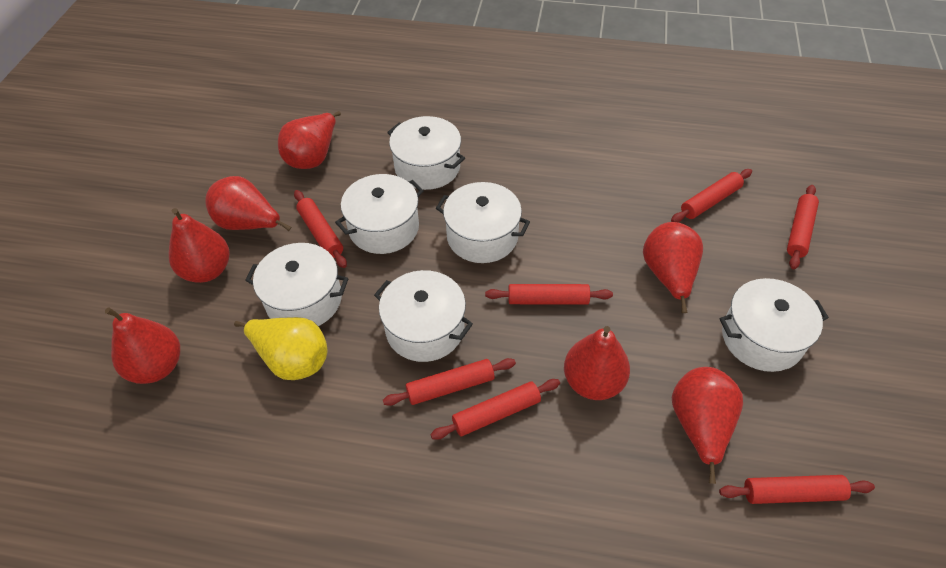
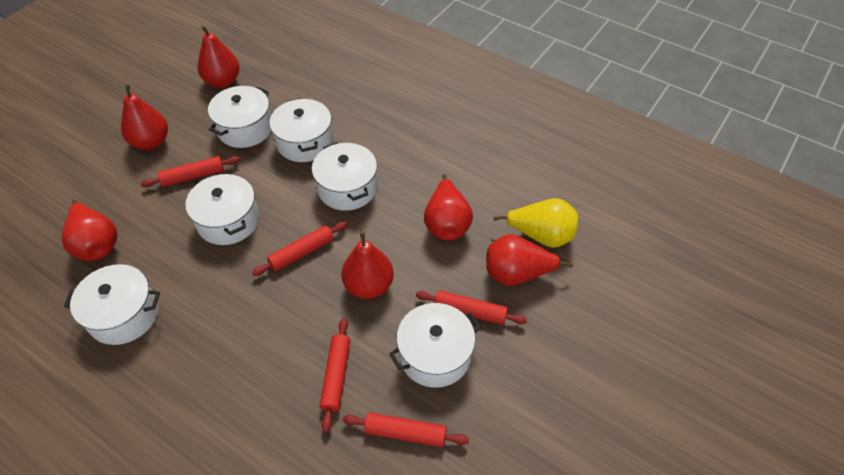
red pear: [105,308,180,384] [169,208,230,283] [205,176,291,231] [278,111,341,169] [564,326,630,400] [643,222,703,313] [672,367,743,484] = 7 -> [62,200,117,261] [121,84,168,150] [198,26,240,88] [341,231,394,299] [424,174,473,241] [486,234,573,286] = 6
red rolling pin: [294,190,347,268] [383,358,516,406] [430,379,560,440] [485,284,613,305] [671,169,752,223] [719,475,875,504] [787,185,819,269] = 7 -> [141,156,240,187] [252,222,347,276] [320,318,350,433] [343,413,469,447] [416,291,527,325] = 5

